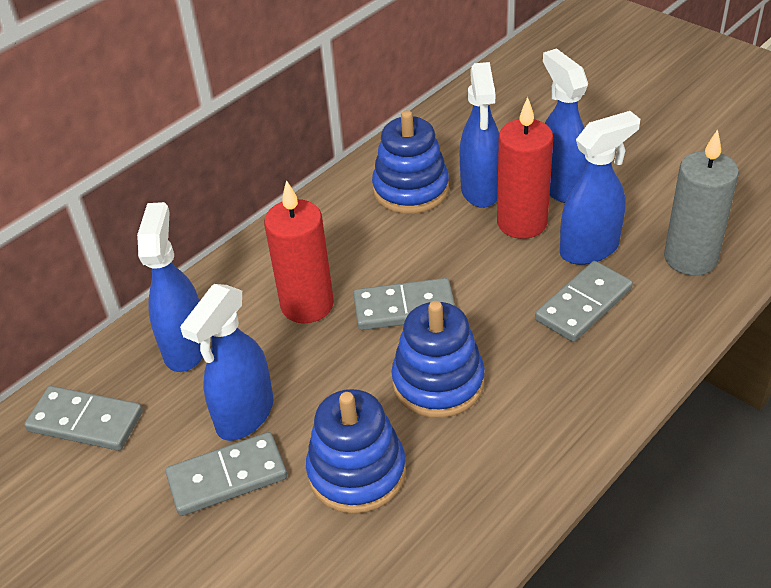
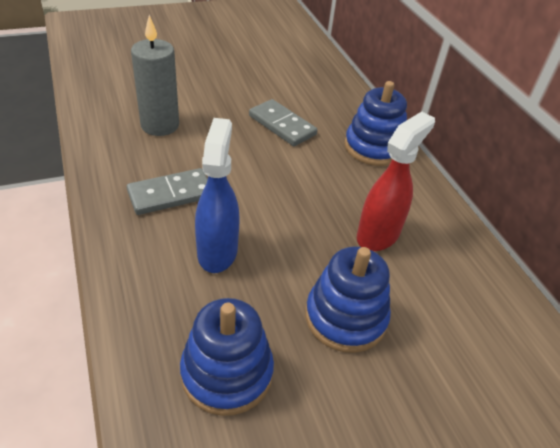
blue spray bottle: [137,202,203,372] [180,284,273,441] [460,62,499,208] [543,48,588,203] [560,111,640,265] = 5 -> [195,118,240,273] = 1
grey domino: [24,386,143,451] [166,432,287,516] [353,278,455,330] [535,261,633,342] = 4 -> [127,168,208,215] [249,99,317,146] = 2
red candle: [264,180,334,323] [497,97,553,239] = 2 -> none = 0
red spray bottle: none = 0 -> [357,112,435,251] = 1

